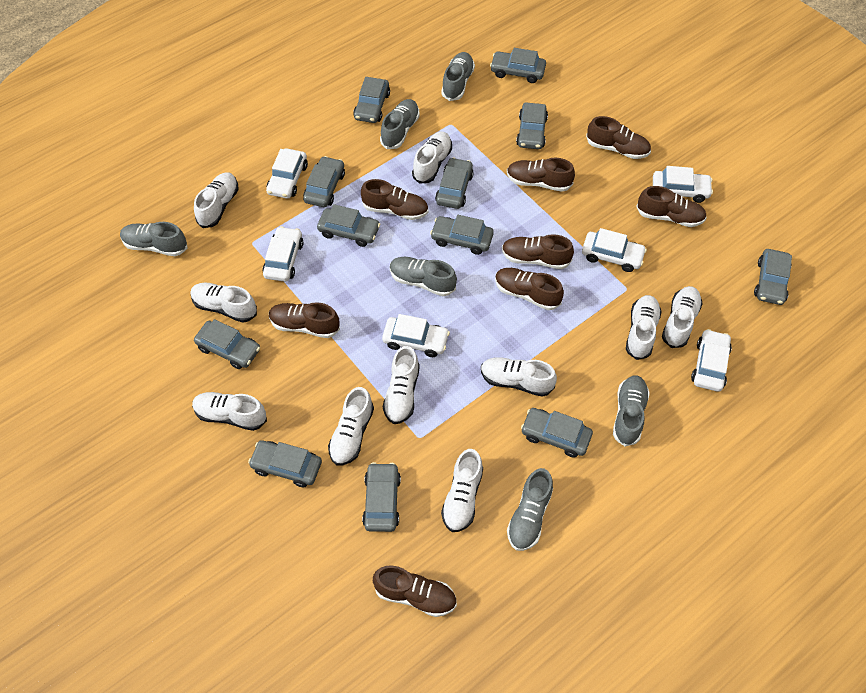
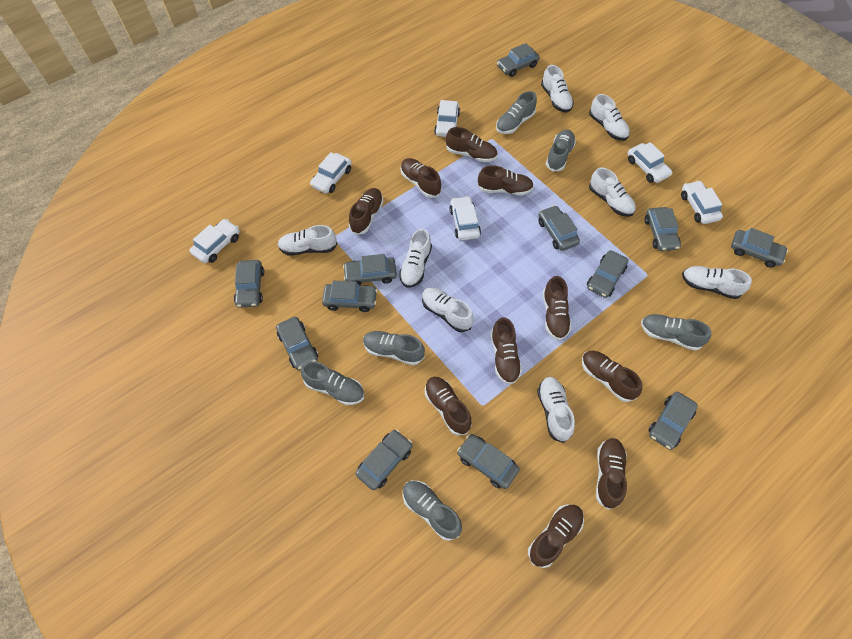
brown shoe: [269,302,340,338] [361,179,429,220] [373,565,457,617] [495,268,564,310] [502,234,574,269] [507,158,575,192] [586,116,651,159] [636,186,707,227] = 8 -> [349,188,383,235] [400,158,442,198] [425,377,472,435] [446,127,497,162] [477,165,534,195] [491,317,522,385] [528,504,584,568] [543,276,571,340] [582,351,642,402] [596,438,627,510] = 10
white shoe: [190,283,257,323] [192,392,267,431] [194,173,239,228] [328,387,374,465] [383,346,420,424] [412,132,452,184] [441,449,483,532] [481,357,557,397] [626,295,662,360] [662,286,703,348] = 10 -> [277,225,337,255] [399,228,432,288] [422,287,473,332] [537,377,575,443] [541,65,574,113] [589,94,630,141] [589,167,636,217] [682,266,752,299] = 8

